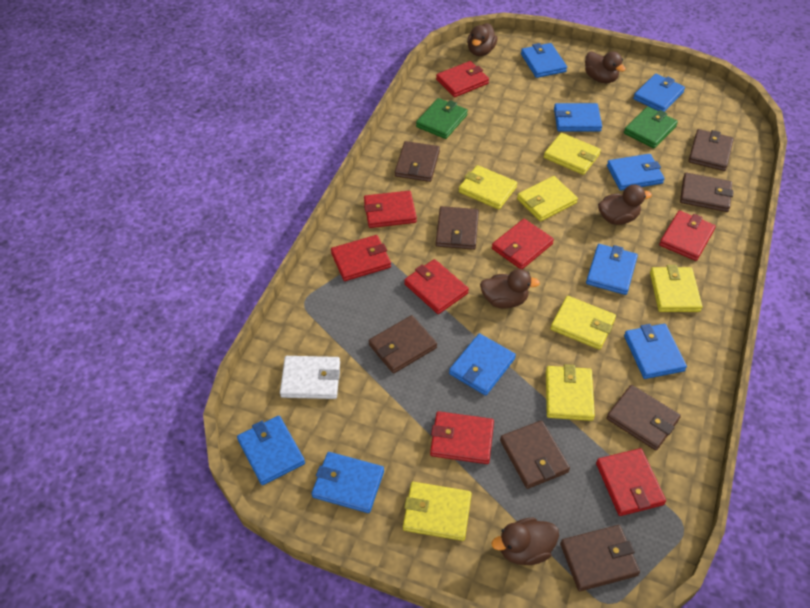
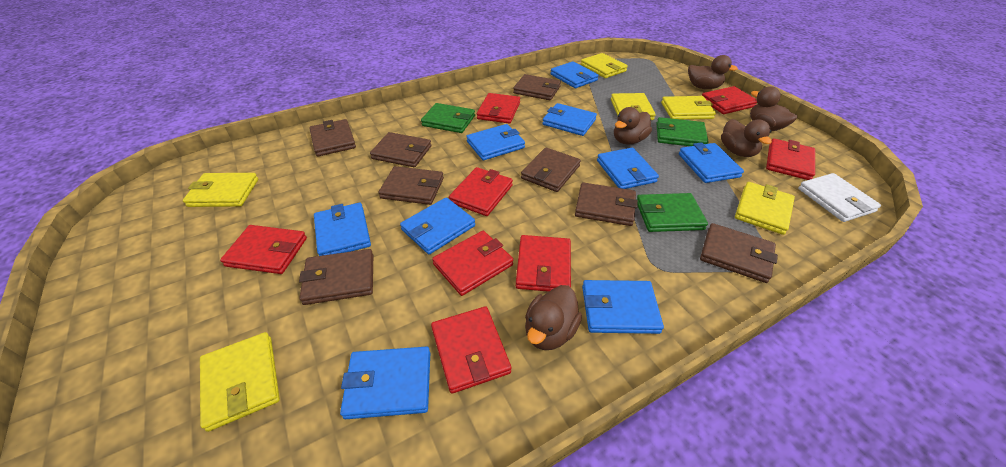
green wallet: [416,98,468,139] [624,107,678,148] = 2 -> [421,103,475,133] [637,193,708,232] [656,117,709,146] = 3
yellow wallet: [403,482,472,541] [459,165,517,210] [517,176,578,222] [544,133,601,175] [546,364,595,421] [550,296,616,350] [650,265,702,312] = 7 -> [183,173,258,207] [200,332,280,432] [581,53,628,78] [611,93,656,120] [661,96,716,120] [735,182,795,235] = 6

